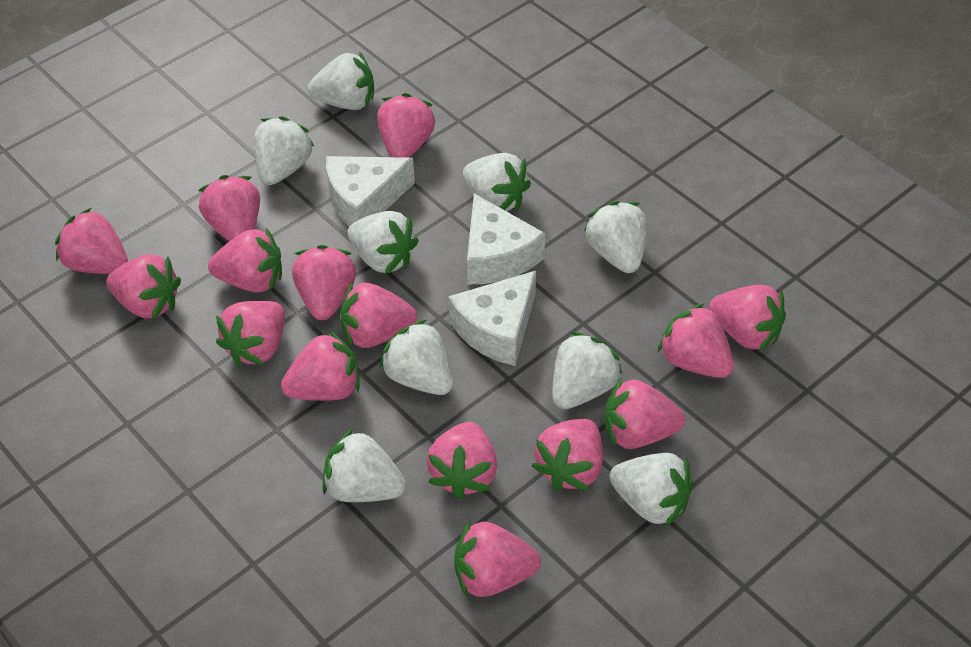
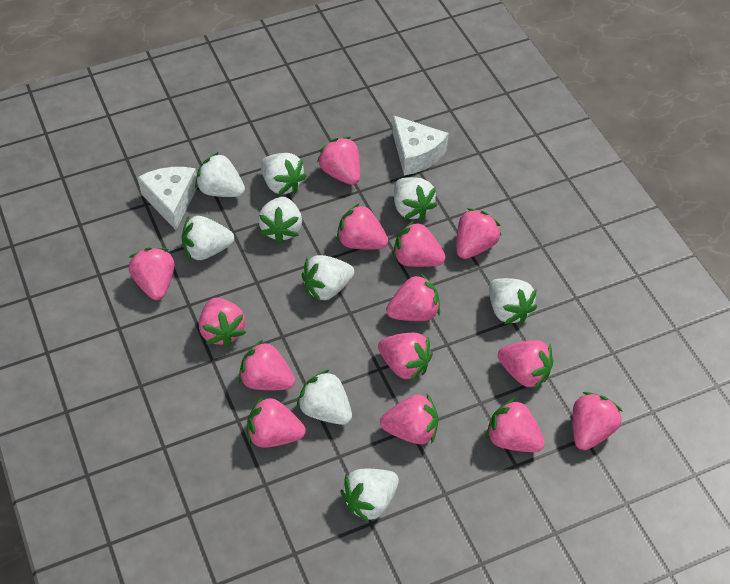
pink strawberry: [55,208,128,274] [106,254,181,320] [198,175,260,241] [208,228,282,293] [216,301,285,366] [281,331,360,401] [292,245,356,320] [340,282,417,348] [377,93,435,158] [426,422,497,499] [454,521,541,597] [532,419,603,491] [605,377,685,449] [657,303,734,378] [709,285,786,351] = 15 -> [129,247,175,300] [199,298,246,347] [239,340,295,390] [247,395,306,448] [317,137,360,185] [337,204,388,250] [378,333,433,381] [380,394,439,444] [386,273,440,321] [393,220,445,267] [456,208,501,259] [486,398,545,452] [498,340,554,390] [572,392,622,450] = 14
white cheese: [326,156,415,227] [448,271,536,366] [467,193,545,285] = 3 -> [138,167,198,230] [392,115,449,175] = 2

